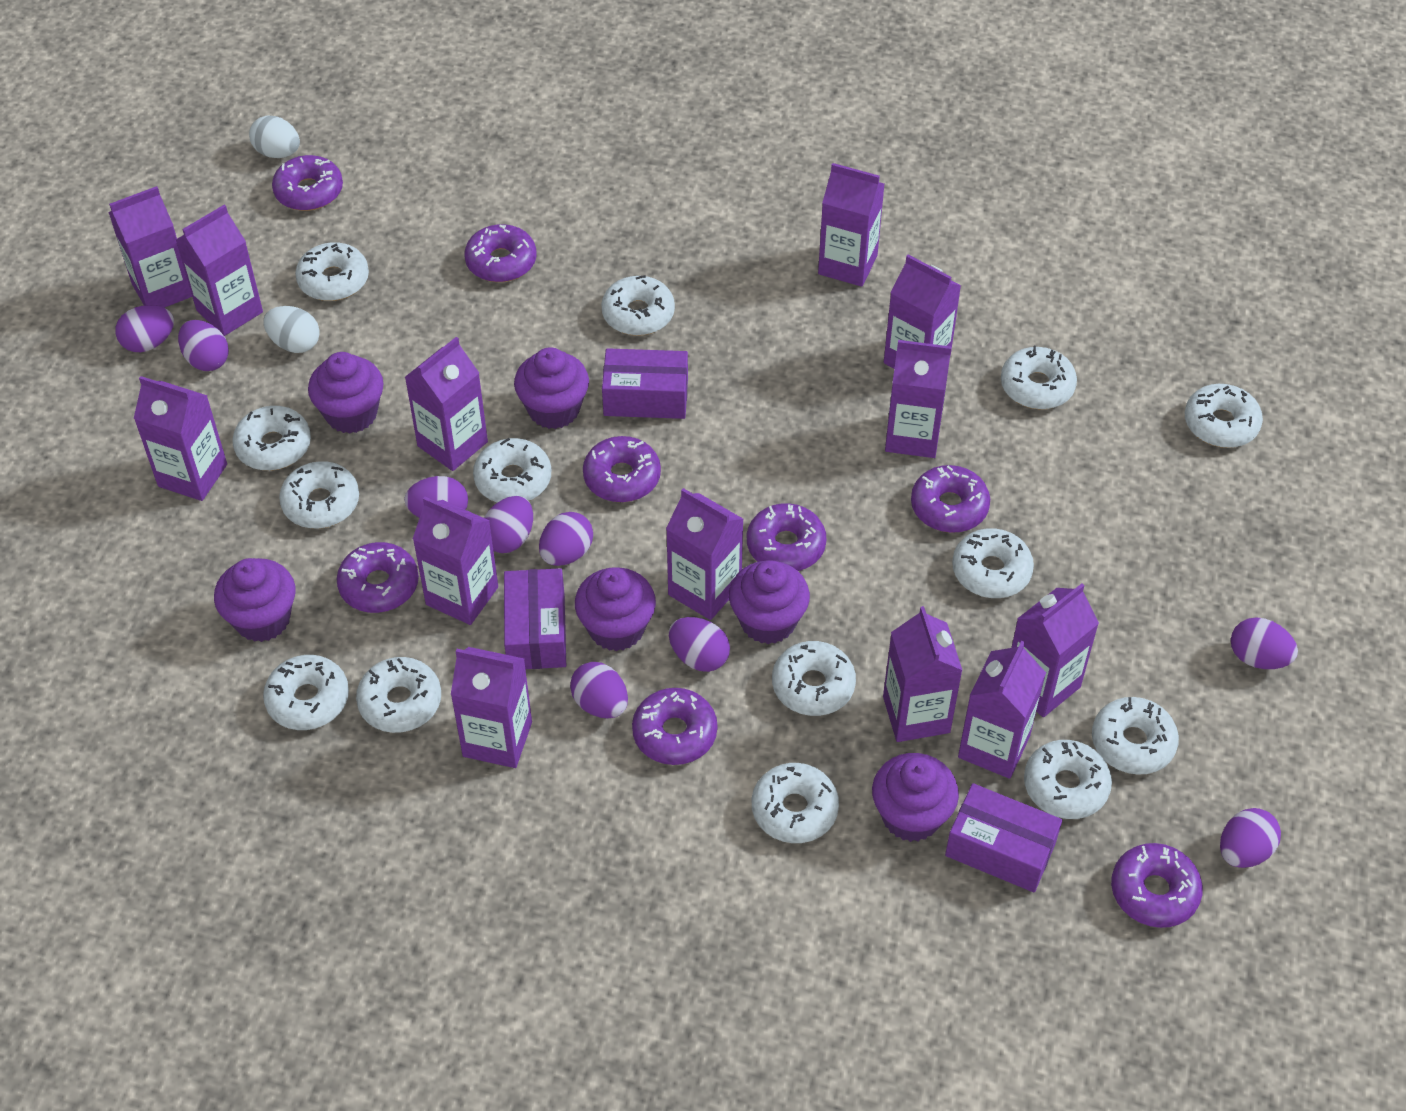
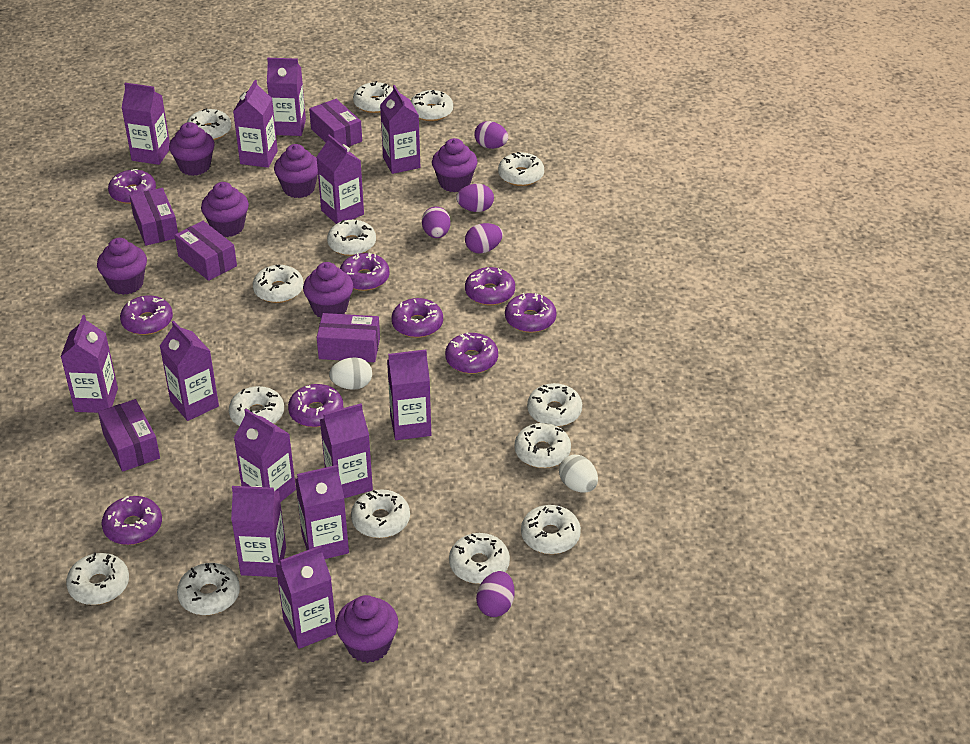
purple box: [504,568,566,669] [602,348,688,419] [945,783,1062,892] = 3 -> [98,399,160,472] [130,188,178,246] [175,221,237,281] [309,99,362,147] [317,313,380,362] = 5
purple cupcake: [214,558,295,642] [308,352,384,434] [514,347,589,429] [575,567,656,651] [729,560,810,644] [872,753,959,842] = 6 -> [97,238,147,295] [169,122,215,176] [201,182,249,237] [274,144,318,198] [303,262,354,318] [335,595,398,663] [432,138,477,192] = 7
purple donut: [272,155,343,211] [337,542,419,613] [464,224,536,282] [583,436,661,502] [632,688,717,765] [747,503,826,571] [911,465,990,533] [1111,843,1203,928] = 8 -> [102,496,162,545] [108,169,156,204] [120,295,173,335] [288,384,343,427] [340,253,390,291] [391,298,443,338] [445,333,498,374] [465,267,515,305] [505,293,556,333] = 9
purple egg: [115,305,174,352] [178,320,229,371] [404,476,468,518] [484,496,533,553] [539,512,593,566] [570,662,628,718] [669,617,730,672] [1220,808,1281,868] [1231,617,1298,669] = 9 -> [422,206,451,238] [456,184,494,212] [465,223,503,254] [474,121,508,149] [476,571,515,617] = 5

